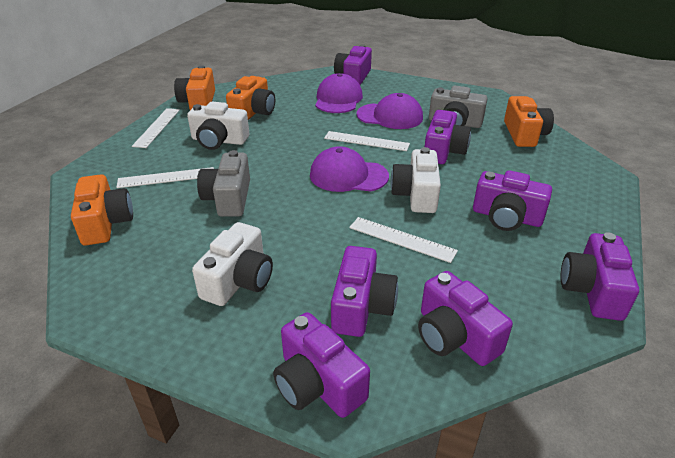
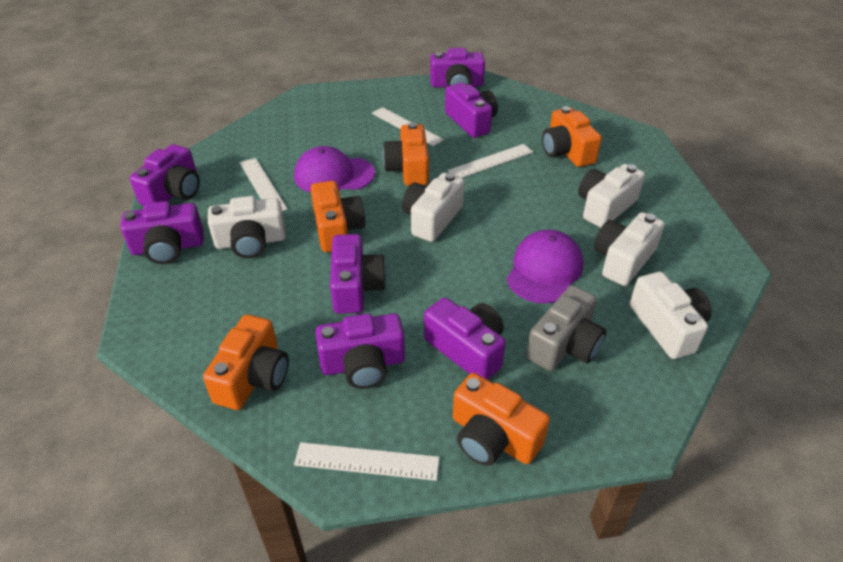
grey camera: [197,150,250,217] [429,86,487,128] = 2 -> [526,285,606,371] = 1
orange camera: [71,174,133,245] [174,65,215,110] [226,76,275,120] [504,96,554,147] = 4 -> [203,314,289,410] [311,181,365,252] [383,122,429,186] [453,373,550,466] [542,106,602,167] = 5
purple cap: [310,146,389,192] [315,73,363,113] [357,93,423,129] = 3 -> [294,146,375,192] [507,230,583,303] = 2
white camera: [187,102,249,150] [192,222,273,306] [390,147,441,213] = 3 -> [208,196,286,258] [402,173,465,242] [578,164,645,228] [594,212,665,286] [630,272,712,359] = 5

